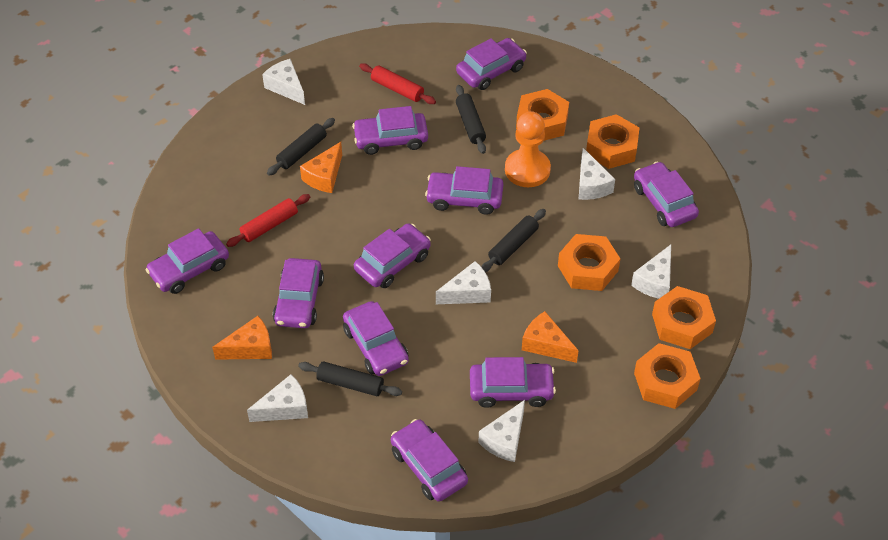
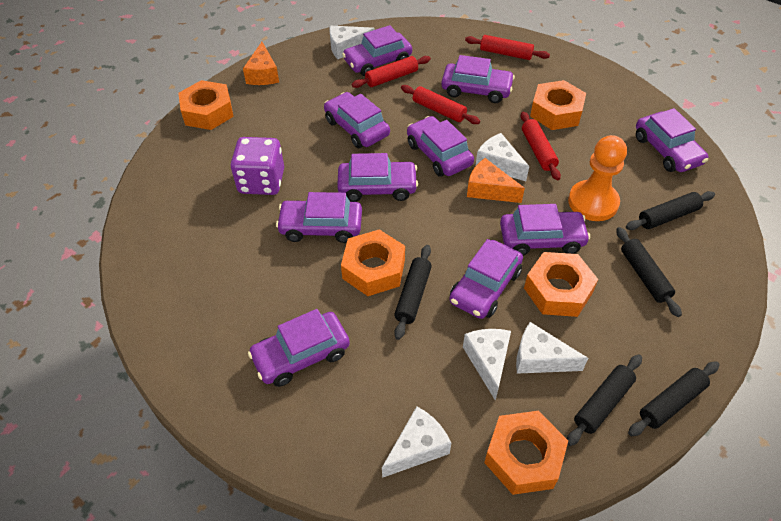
black rolling pin: [267,118,335,176] [298,361,402,396] [456,85,486,154] [481,209,546,272] = 4 -> [394,245,432,340] [567,354,642,446] [616,227,682,317] [626,191,715,230] [628,361,719,436] = 5
orange cheese: [212,316,272,360] [300,142,342,193] [522,311,579,363] = 3 -> [243,42,279,85] [467,158,525,203] = 2
purple dice: none = 0 -> [231,137,284,195] = 1
red rolling pin: [226,194,310,247] [359,63,436,104] = 2 -> [352,56,431,88] [401,85,480,124] [465,35,550,60] [521,111,561,180] = 4
white cheese: [247,374,308,422] [262,59,305,105] [436,261,491,304] [478,400,525,462] [578,148,615,200] [631,245,671,299] = 6 -> [329,26,375,59] [382,407,451,478] [463,329,511,401] [476,133,529,181] [516,322,588,374] = 5

